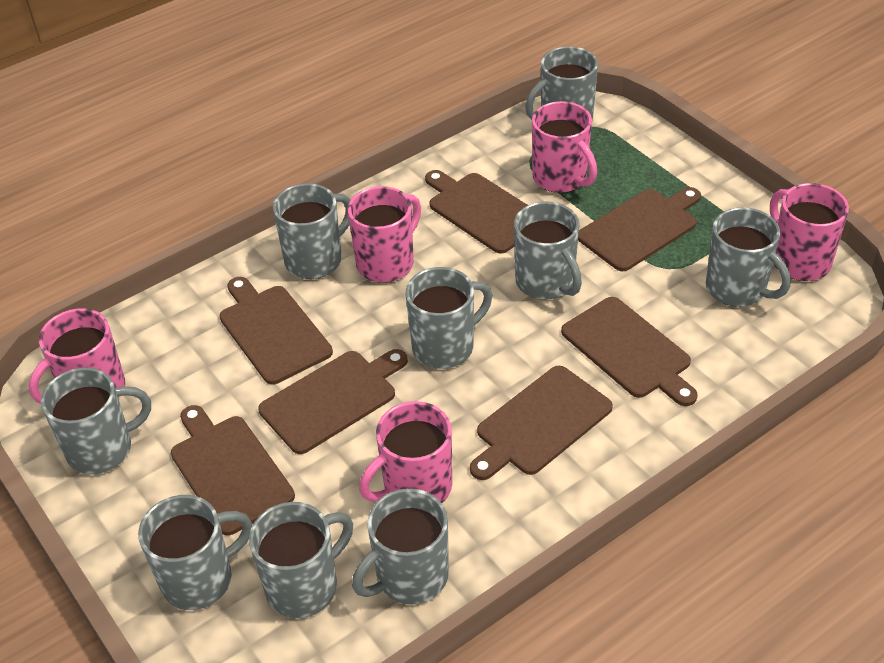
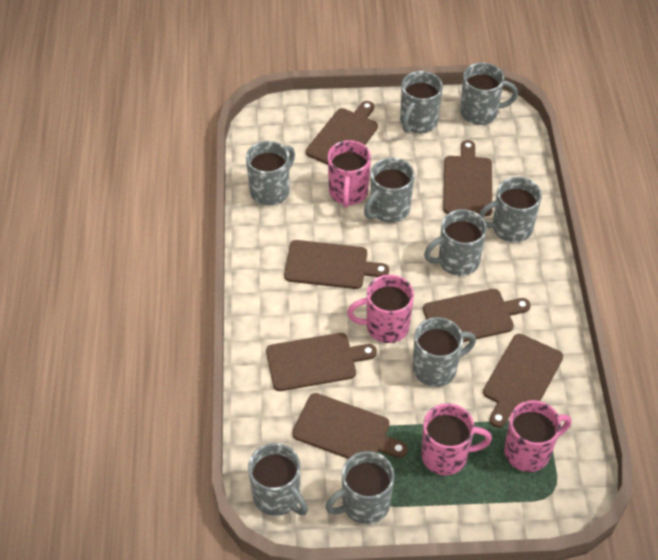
pink mug: [29,308,125,404] [348,186,421,283] [359,401,452,503] [532,101,597,193] [770,183,849,281] = 5 -> [328,140,371,208] [347,275,414,343] [421,403,492,475] [504,400,571,472] = 4

